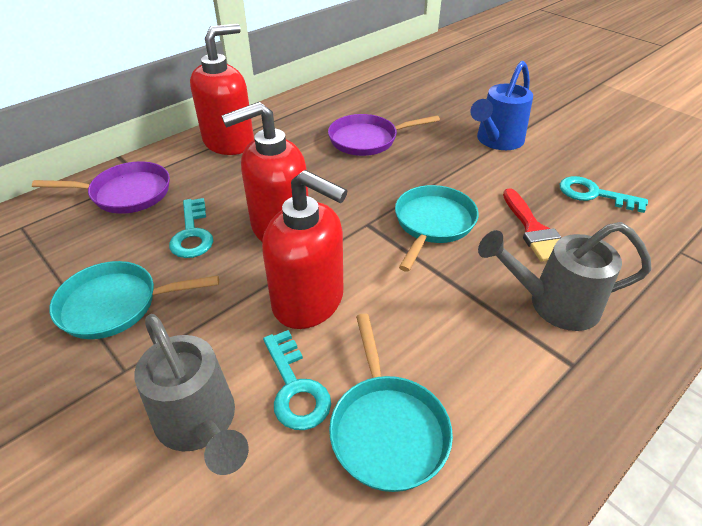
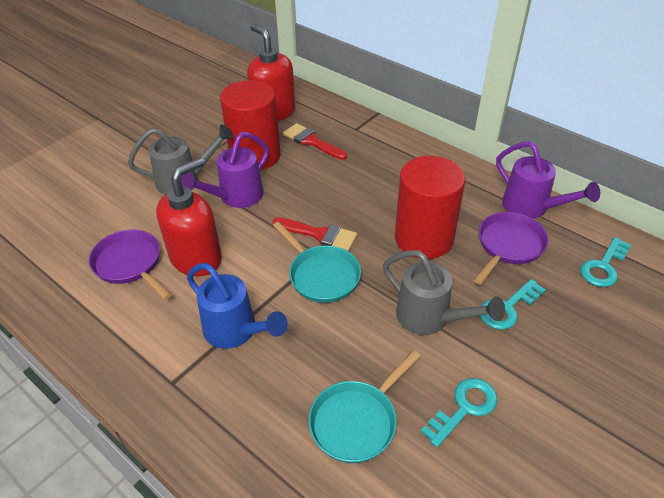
purple watering can: none = 0 -> [181,132,269,208] [496,141,600,219] = 2
red brush: [503,188,561,262] = 1 -> [273,217,357,251] [283,123,347,160] = 2
red cylinder: none = 0 -> [220,80,281,170] [395,156,465,259] = 2
red soap dispenser: [190,23,254,155] [221,102,308,242] [262,170,347,329] = 3 -> [156,157,222,276] [247,24,295,121] = 2
turquoise pan: [49,261,219,339] [329,313,453,492] [395,185,479,272] = 3 -> [273,221,361,303] [309,350,420,463] = 2

